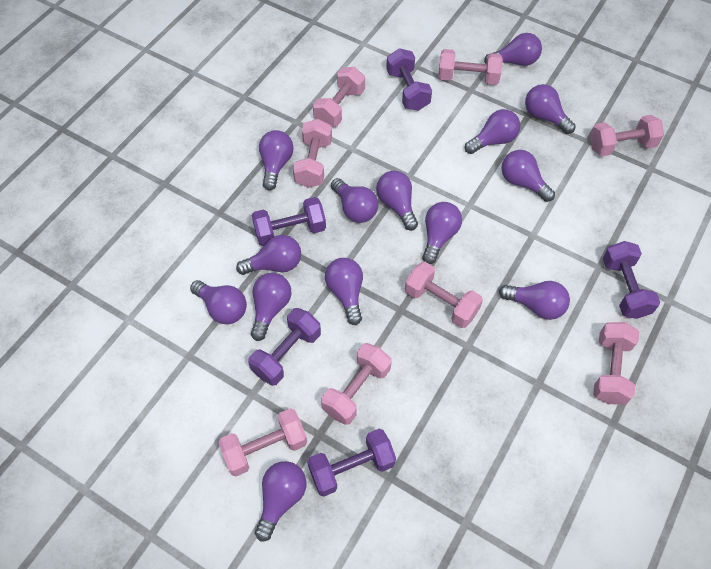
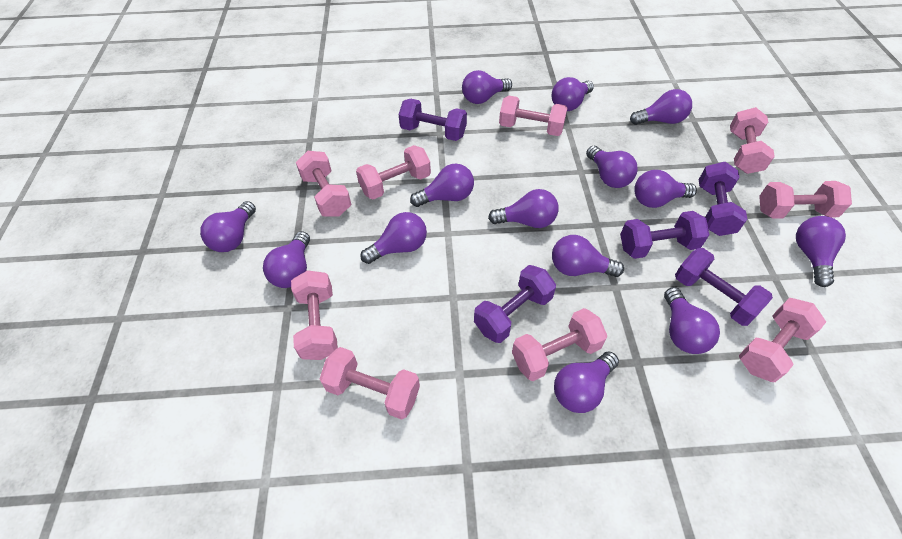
pink dumbbell: [218,408,307,476] [293,119,332,188] [313,67,365,127] [321,343,392,425] [405,262,483,328] [438,49,503,85] [590,115,664,156] [593,322,639,405] = 8 -> [291,270,338,360] [296,151,351,216] [320,347,420,420] [356,145,431,200] [499,96,568,136] [512,308,607,381] [730,107,775,174] [739,298,826,382] [759,181,852,219] = 9

